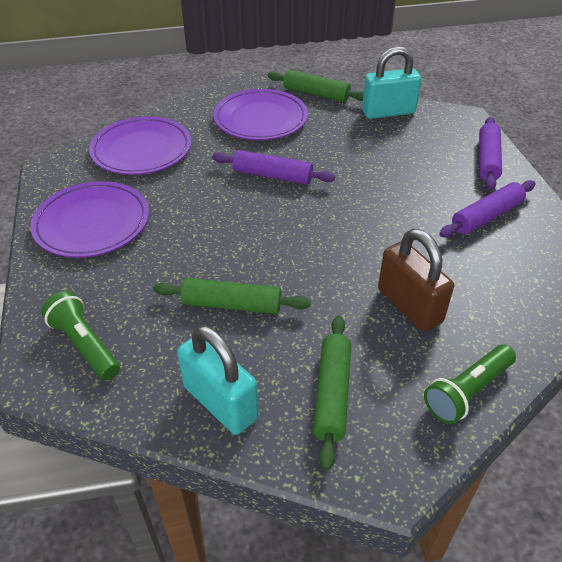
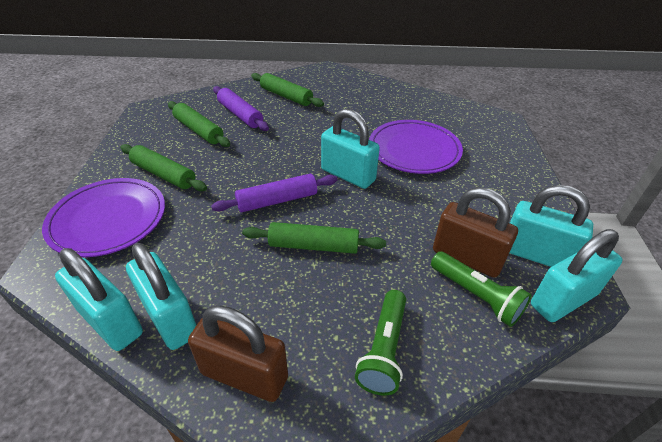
brown padlock: [378,229,454,332] = 1 -> [188,305,288,402] [433,187,518,278] = 2
green rolling pin: [153,278,311,314] [268,70,364,102] [313,315,351,470] = 3 -> [120,144,207,191] [168,101,230,147] [242,222,386,254] [251,73,324,107] = 4
purple plate: [30,181,149,258] [89,116,192,175] [213,89,308,140] = 3 -> [42,178,165,257] [369,120,463,174] = 2
purple rolling pin: [212,150,335,184] [439,180,536,237] [479,117,502,190] = 3 -> [211,174,337,212] [213,86,269,131] = 2
turquoise padlock: [177,325,259,435] [362,46,421,119] = 2 -> [55,248,143,351] [126,243,196,350] [321,109,380,189] [510,185,593,267] [531,229,623,322] = 5

